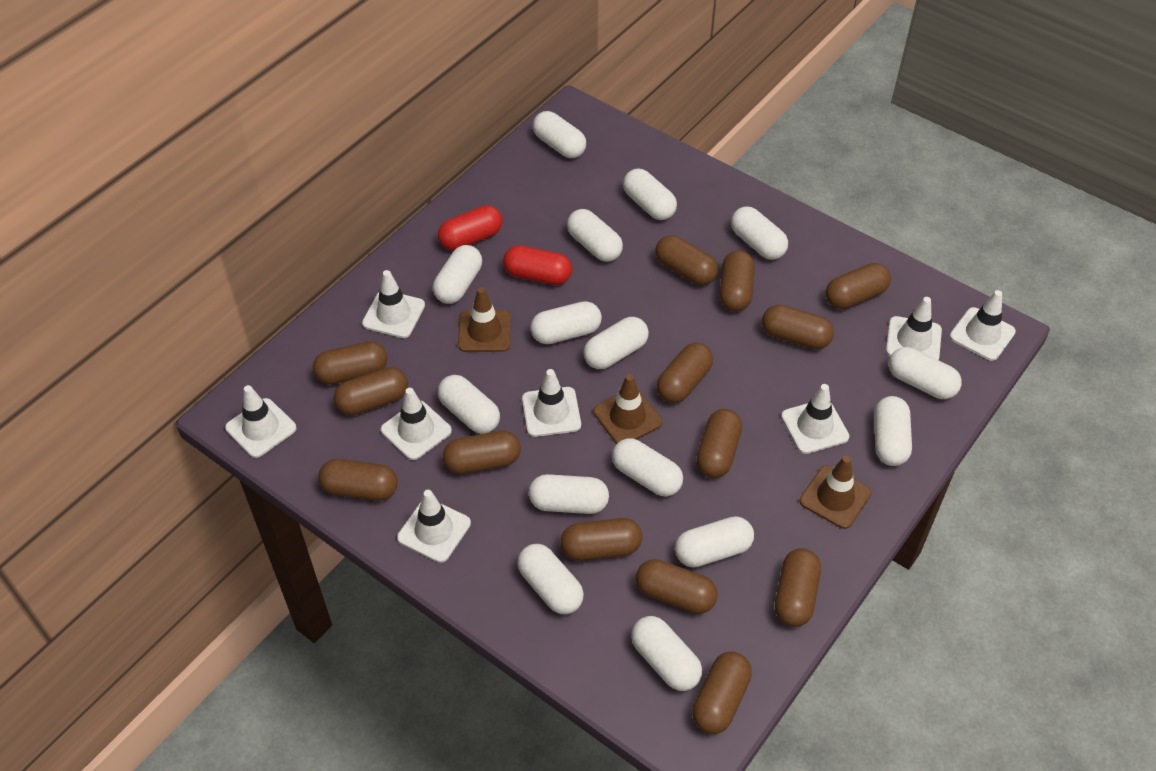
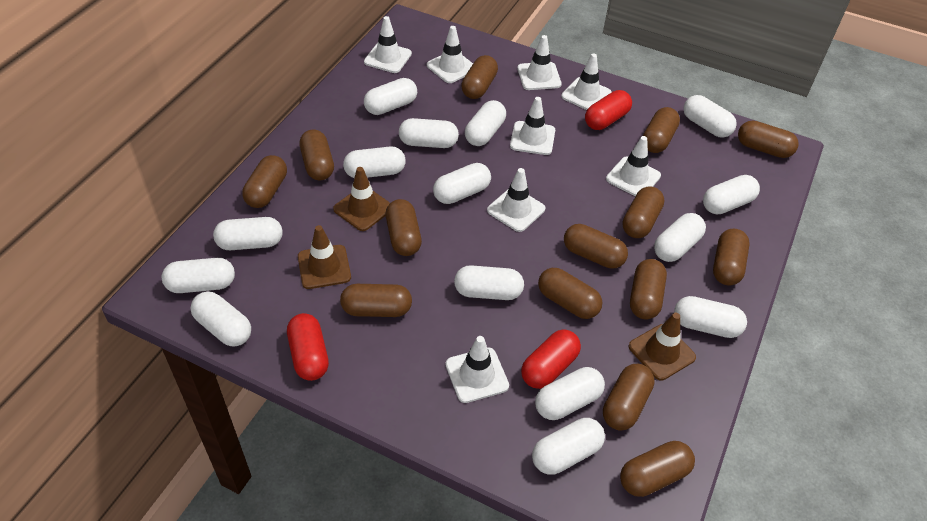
red capsule: [438,205,502,251] [503,245,572,285] = 2 -> [287,313,329,381] [521,330,581,389] [585,90,632,130] = 3

